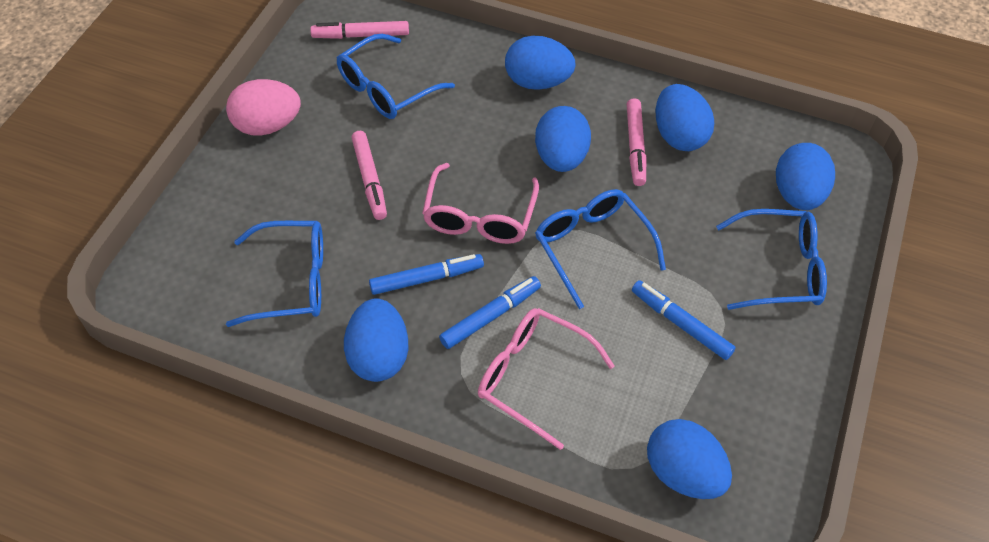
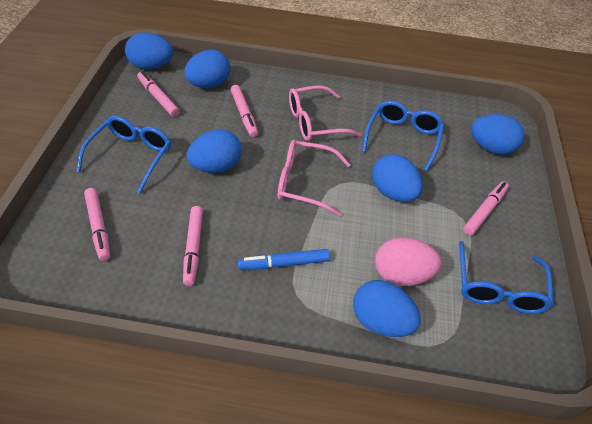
blue glasses: [226,221,323,327] [336,34,455,119] [535,189,666,309] [716,209,827,310] = 4 -> [76,116,171,194] [362,101,444,172] [459,241,553,314] = 3
blue marker: [369,254,484,295] [439,276,541,349] [632,280,736,360] = 3 -> [238,249,330,270] = 1
pink marker: [310,21,409,39] [351,131,387,220] [627,98,646,186] = 3 -> [84,188,110,261] [137,71,179,117] [183,206,203,286] [231,85,258,137] [463,181,509,236] = 5

